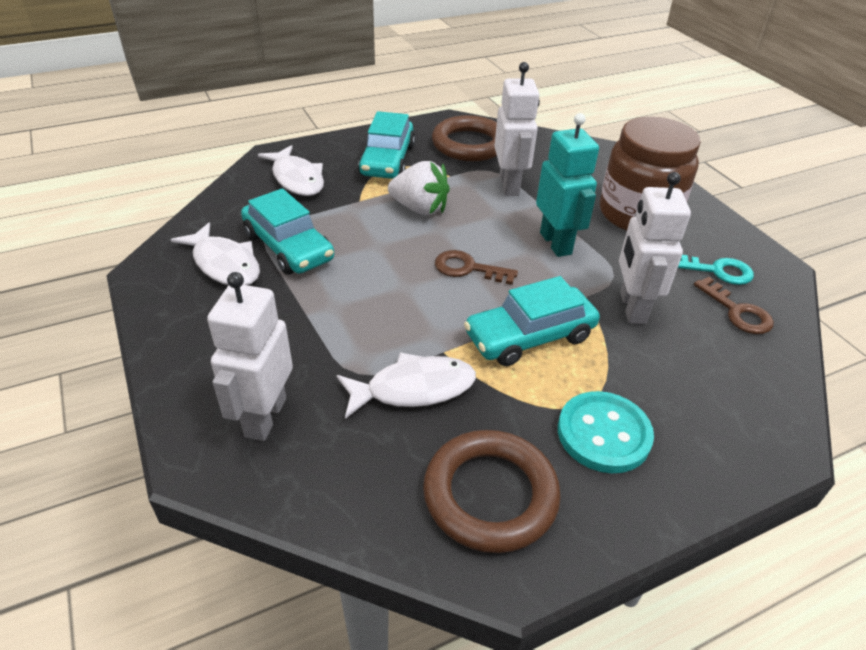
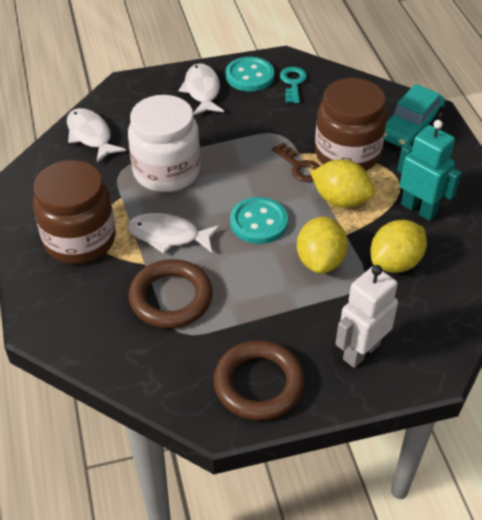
brown jar: [600,117,701,231] = 1 -> [33,160,116,264] [315,78,387,171] = 2
brown key: [435,250,518,285] [694,277,774,334] = 2 -> [272,143,320,182] = 1
turquoise button: [558,391,654,473] = 1 -> [226,57,274,92] [230,197,288,244] = 2
turquoise car: [241,188,334,275] [358,111,415,179] [464,276,600,366] = 3 -> [384,84,445,148] = 1
white jar: none = 0 -> [128,95,200,192] = 1
white robot: [207,272,293,441] [494,62,540,196] [619,172,691,324] = 3 -> [335,265,398,368] = 1
white strawberry: [388,161,450,215] = 1 -> none = 0
yellow lemon: none = 0 -> [297,217,348,274] [310,159,375,208] [371,220,427,273] = 3

